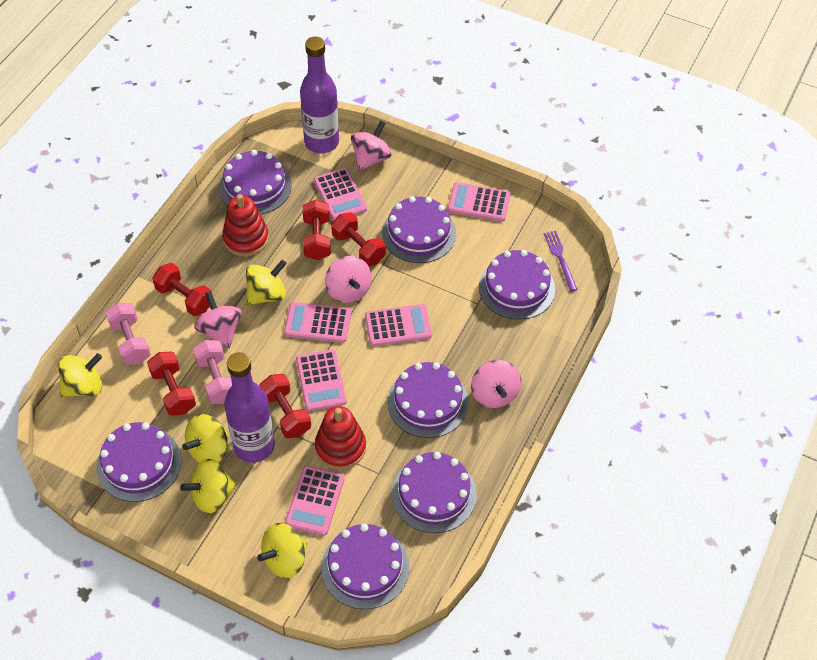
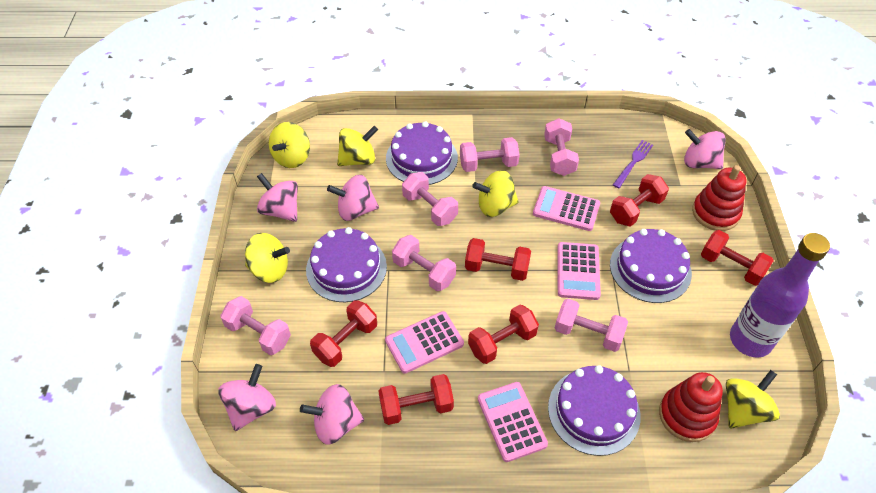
pink calculator: [284,302,351,343] [285,466,345,536] [296,349,346,411] [314,168,367,221] [365,304,432,346] [448,182,511,222] = 6 -> [385,311,464,374] [478,382,548,462] [533,186,600,231] [557,242,601,300] = 4
pink dumbbell: [106,303,151,365] [193,340,232,404] = 2 -> [220,296,291,355] [392,235,456,291] [402,172,458,226] [460,137,519,172] [544,118,579,176] [555,299,628,352] = 6
pink spinning top: [194,291,242,349] [325,256,372,303] [351,121,392,171] [471,360,521,408] = 4 -> [218,364,276,431] [257,173,298,222] [300,384,364,445] [327,175,379,221] [684,129,726,169] = 5
purple bottle: [224,352,275,463] [300,37,339,153] = 2 -> [730,233,830,358] = 1
purple cake: [96,422,181,502] [219,150,292,214] [321,524,409,609] [382,196,456,263] [387,362,469,438] [392,452,477,533] [479,250,555,320] = 7 -> [306,227,387,302] [386,121,458,185] [548,365,641,456] [610,229,692,303] = 4
red dumbbell: [147,352,196,416] [153,263,211,316] [259,374,311,439] [303,199,331,260] [331,212,386,266] = 5 -> [310,300,377,367] [378,374,454,425] [465,238,531,281] [468,305,539,364] [610,174,669,227] [701,230,774,286] = 6

